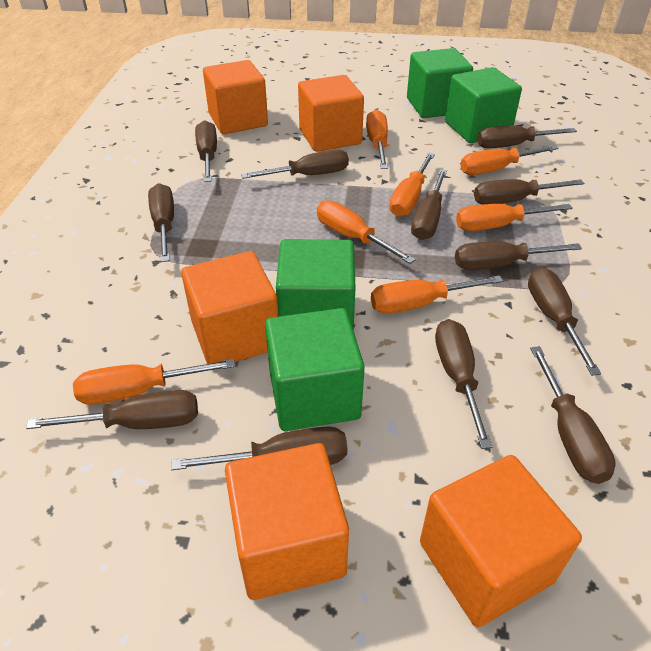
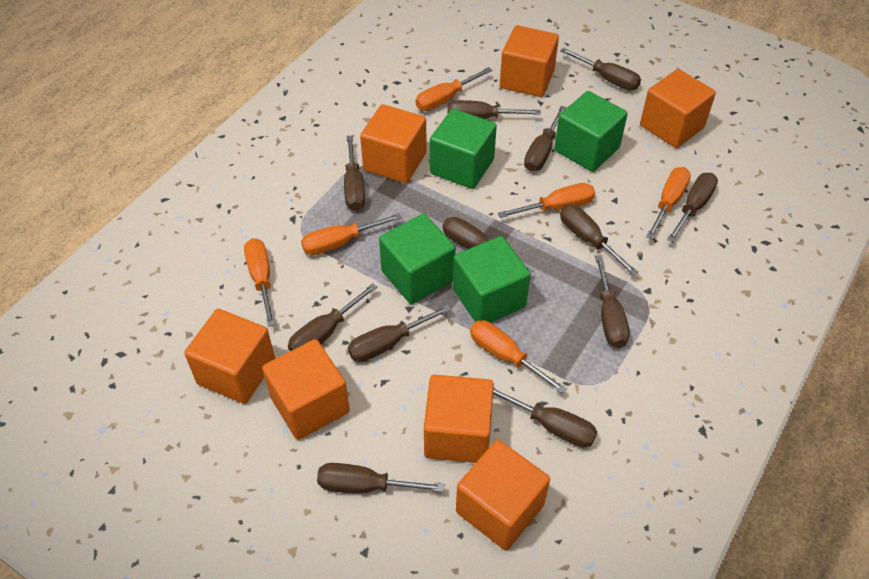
orange cube: [181,251,279,364] [203,60,268,134] [225,443,349,600] [298,75,364,152] [420,455,582,627] = 5 -> [184,309,275,404] [262,339,350,440] [360,104,427,183] [424,375,494,463] [456,440,550,550] [500,25,559,97] [640,69,716,148] = 7
orange screwdriver: [73,359,235,405] [317,200,416,264] [366,110,388,169] [371,275,503,313] [389,153,435,217] [456,204,573,231] [460,145,558,175] = 7 -> [244,238,275,327] [301,213,402,255] [416,67,492,111] [470,320,567,394] [498,183,595,218] [646,167,691,239] = 6

